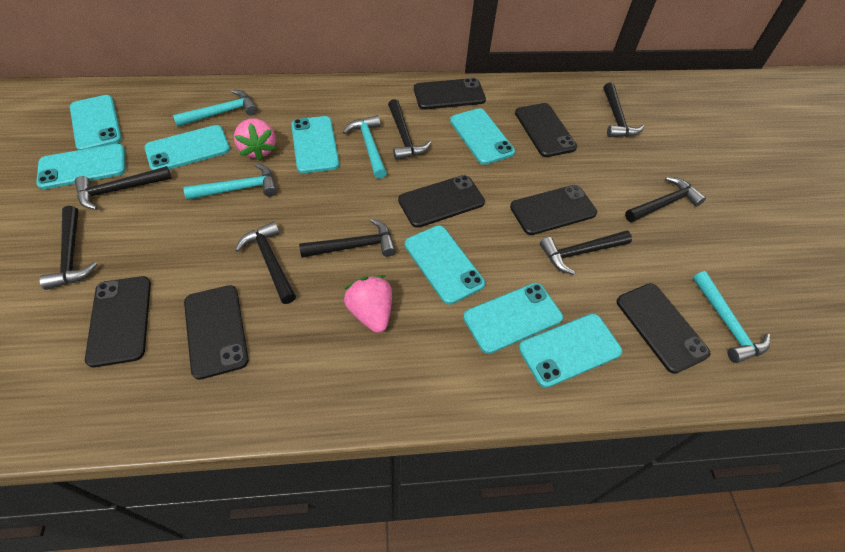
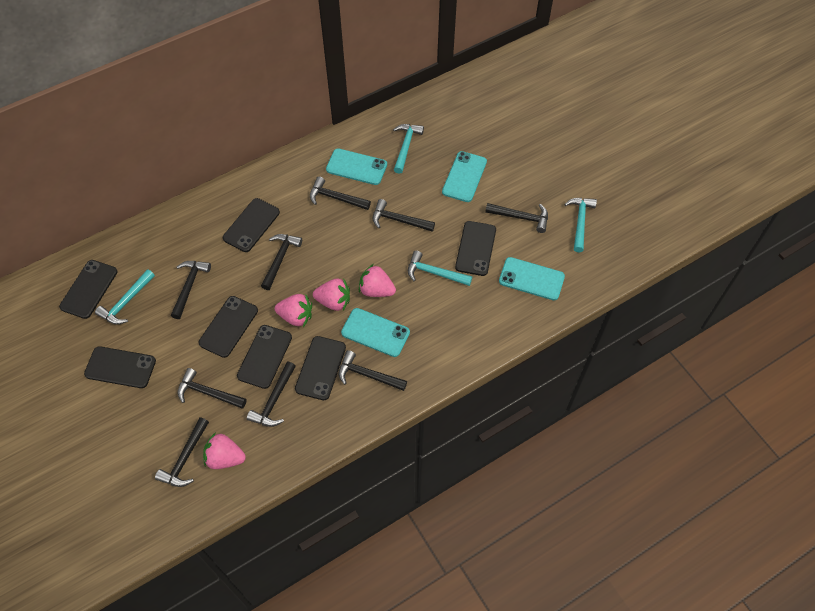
black hammer: [39,206,97,290] [75,166,171,210] [235,221,296,304] [299,219,396,258] [388,99,431,160] [540,230,632,275] [603,83,644,137] [625,177,706,222] = 8 -> [155,417,209,487] [171,261,211,319] [177,368,247,409] [247,362,296,427] [261,234,302,290] [310,177,371,210] [339,350,407,391] [373,199,435,232] [485,203,548,233] = 9
pink strawberry: [234,118,276,161] [344,275,392,333] = 2 -> [203,432,246,469] [275,294,312,327] [313,278,350,311] [359,264,396,297] = 4
turquoise phone: [36,144,126,189] [70,95,122,150] [144,125,230,170] [291,116,339,173] [405,225,485,305] [450,108,515,165] [463,283,563,354] [519,313,622,388] = 8 -> [326,148,387,185] [341,308,410,357] [442,151,487,202] [499,257,565,300] = 4

